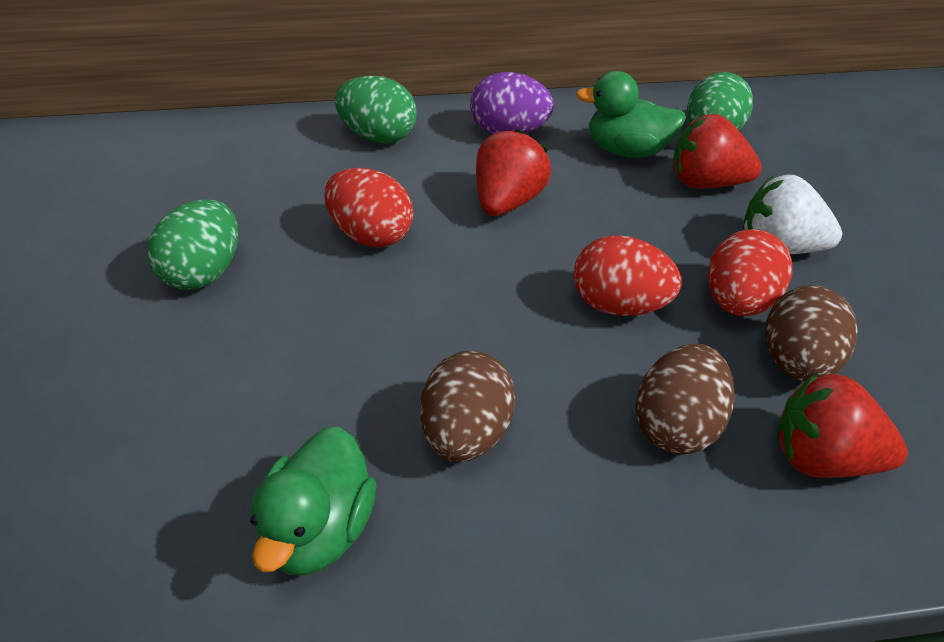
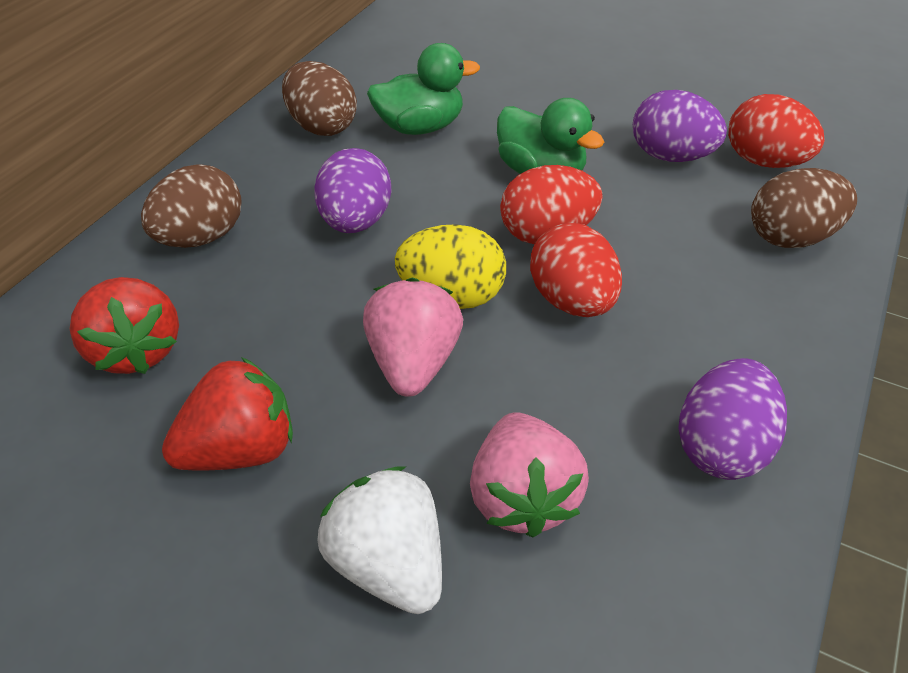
green egg: [147,199,238,290] [335,76,417,143] [687,72,753,130] = 3 -> none = 0
pink strawberry: none = 0 -> [363,278,463,397] [470,412,589,538] = 2
purple egg: [470,72,554,134] = 1 -> [314,148,392,233] [633,90,727,162] [679,358,787,480] = 3
red strawberry: [476,129,551,216] [673,114,762,188] [777,372,908,478] = 3 -> [70,277,179,374] [162,357,293,470] = 2
yellow egg: none = 0 -> [395,224,506,309] = 1

